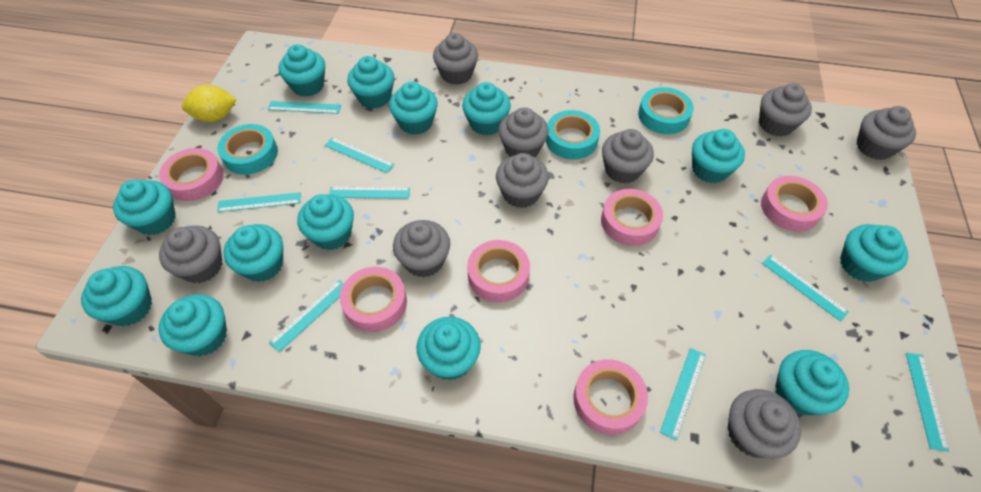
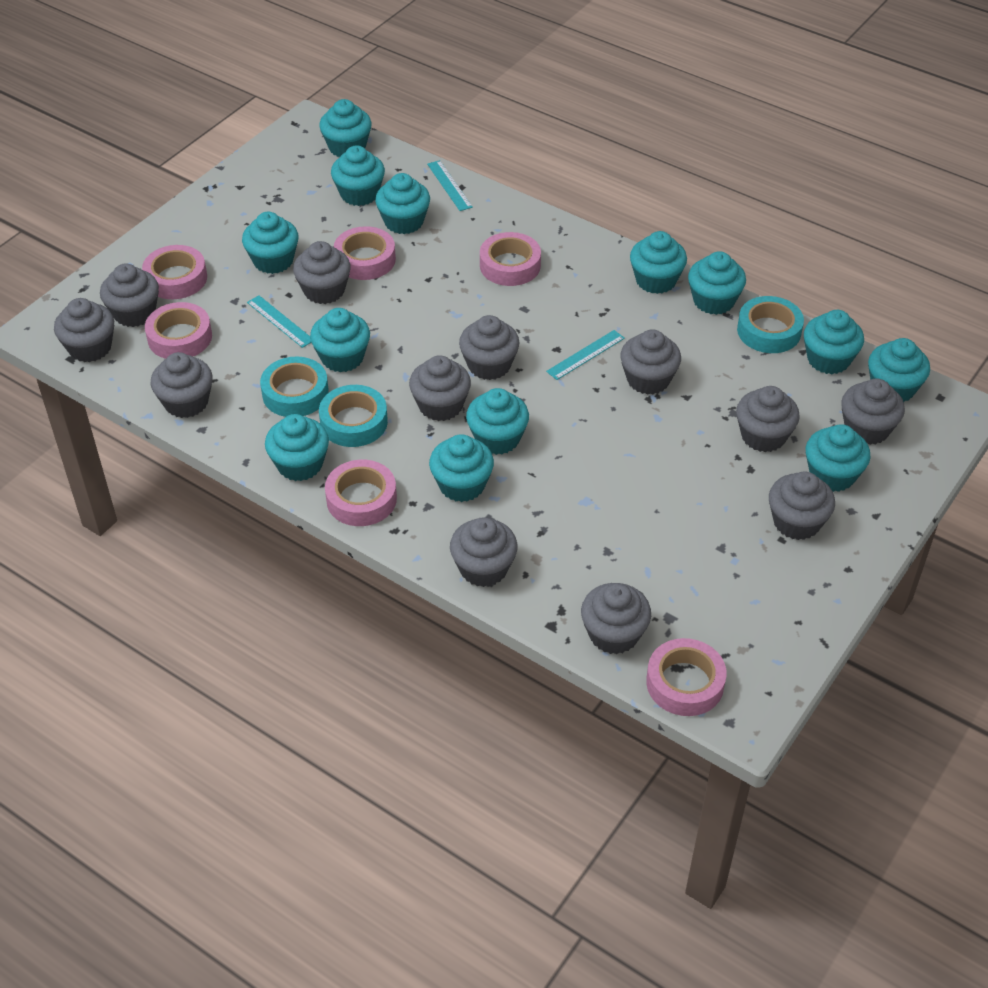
grey cupcake: [159,226,222,283] [393,220,450,278] [433,33,478,85] [496,153,549,208] [498,107,549,157] [602,129,654,183] [728,389,801,459] [759,83,812,137] [856,106,916,160] = 9 -> [54,298,114,362] [100,263,159,327] [150,352,213,418] [293,241,351,304] [409,355,471,421] [450,517,518,587] [459,315,519,380] [581,583,651,654] [620,329,681,395] [736,386,800,452] [769,471,835,540] [841,379,905,445] = 12
turquoise ruler: [217,192,301,212] [268,101,341,114] [269,280,344,352] [324,137,394,173] [329,187,410,199] [660,348,706,441] [762,255,849,321] [906,353,949,452] = 8 -> [247,295,311,348] [427,160,473,211] [546,330,625,380] = 3
yellow lemon: [182,85,237,122] = 1 -> none = 0

